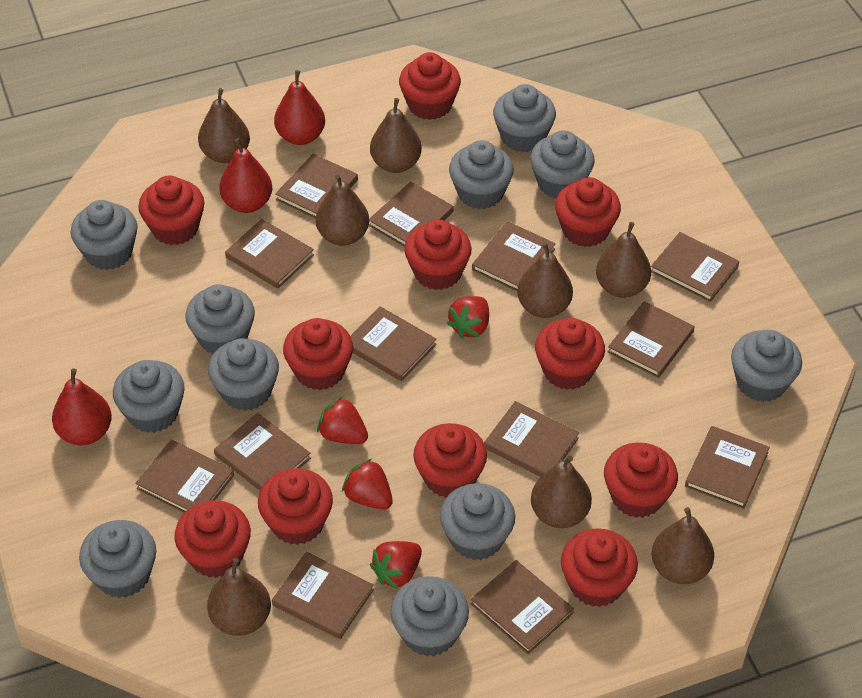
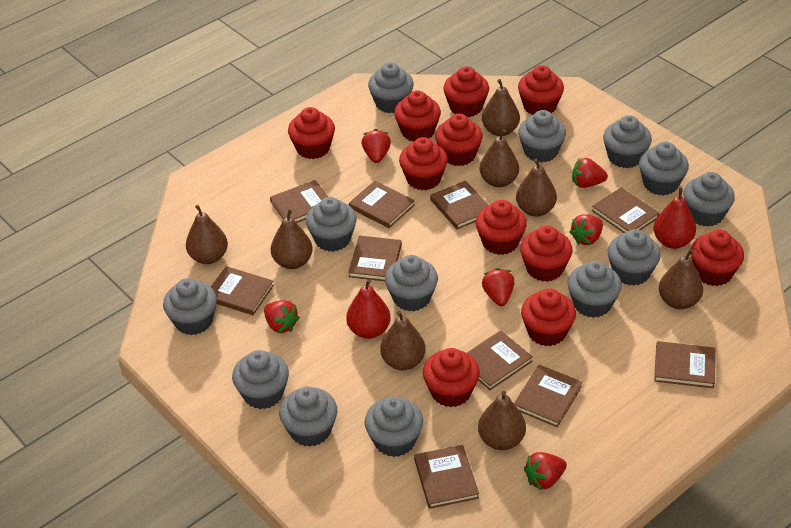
brown book: [135,440,234,513] [214,413,311,491] [225,219,314,289] [272,552,374,639] [275,154,358,219] [351,306,437,381] [369,181,454,247] [471,560,574,654] [472,221,556,291] [484,401,579,477] [608,301,694,378] [651,232,739,302] [685,426,770,509] = 13 -> [211,266,274,315] [270,180,328,223] [348,236,402,281] [349,181,415,228] [414,445,479,509] [430,180,489,229] [467,331,533,390] [514,365,583,427] [592,187,660,233] [654,341,715,388] = 10
grey cupcake: [71,200,138,270] [79,520,156,598] [113,360,185,433] [185,284,255,354] [208,338,279,411] [390,576,469,656] [440,483,515,560] [449,140,514,209] [493,84,556,152] [530,130,595,199] [731,330,802,402] = 11 -> [163,278,217,335] [232,350,289,409] [279,386,337,447] [306,197,357,252] [365,396,423,457] [368,63,414,113] [385,255,438,311] [518,110,566,163] [567,261,622,318] [603,115,652,168] [608,229,661,286] [639,142,689,196] [683,172,735,227] = 13
red pear: [52,369,112,446] [219,138,272,213] [274,70,325,145] = 3 -> [346,279,390,339] [654,188,696,249] = 2
red strawberry: [317,397,368,444] [342,458,393,510] [370,541,422,589] [447,296,489,339] = 4 -> [264,300,300,333] [362,129,391,163] [482,268,515,306] [524,452,567,491] [569,214,603,245] [572,158,608,188] = 6

